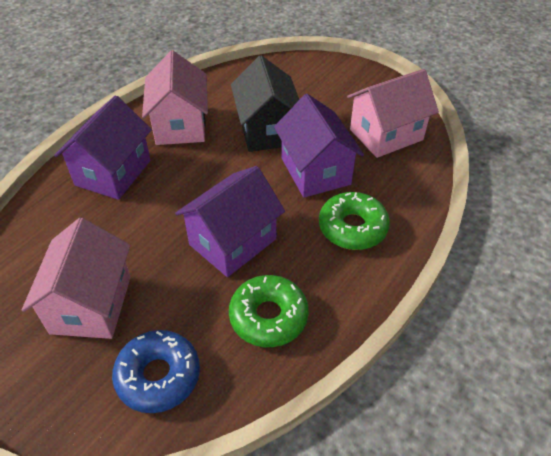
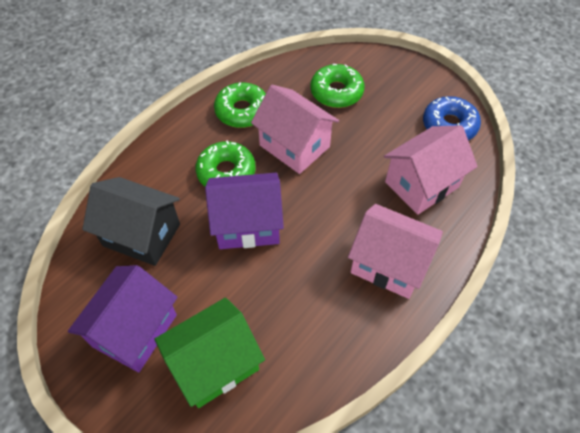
green donut: [229,275,309,347] [319,192,390,250] = 2 -> [195,140,256,187] [214,82,266,128] [310,64,364,108] = 3
green house: none = 0 -> [155,298,265,408] = 1
purple house: [54,95,152,200] [175,166,285,277] [274,94,364,198] = 3 -> [68,265,178,372] [205,173,284,249] = 2

